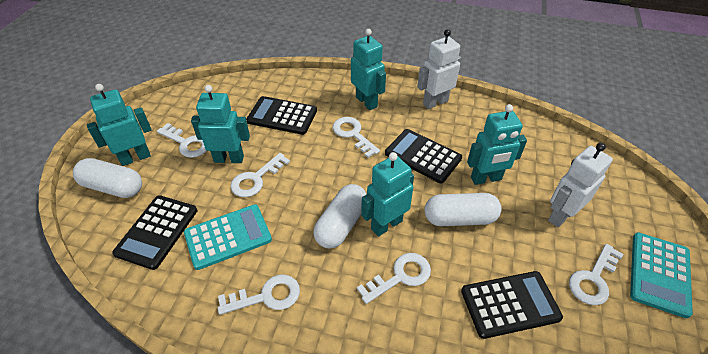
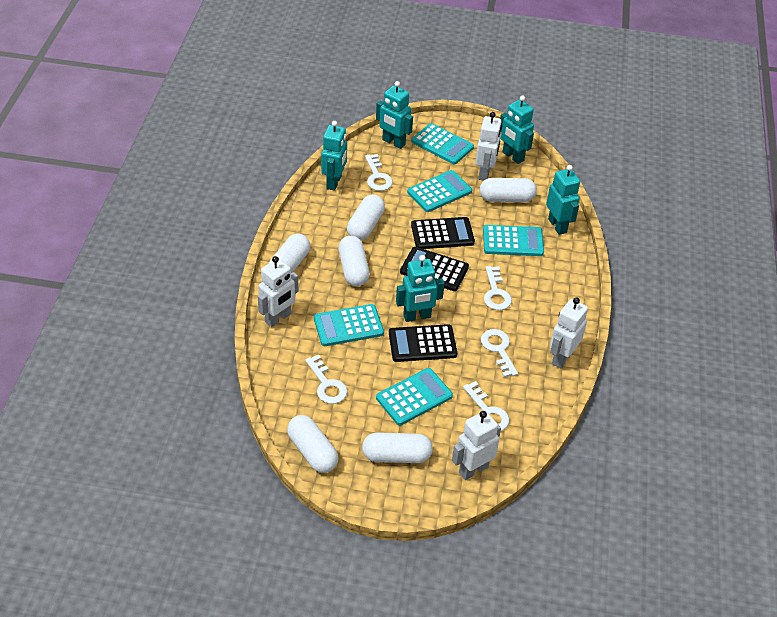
black calculator: [112,195,197,270] [246,96,317,135] [385,129,462,183] [461,271,563,339] = 4 -> [389,324,457,362] [400,247,469,291] [411,217,475,249] = 3
turquoise calculator: [184,204,272,270] [630,232,693,318] = 2 -> [314,304,384,346] [376,368,453,426] [407,170,472,212] [411,123,474,164] [483,225,544,256] = 5
white capsule: [73,158,142,198] [313,184,367,249] [424,193,502,226] = 3 -> [268,233,310,273] [287,415,338,473] [338,236,370,286] [347,194,385,241] [362,432,433,463] [480,178,537,202] = 6
white key: [157,123,207,158] [218,275,300,315] [231,153,290,197] [333,117,380,158] [357,253,431,304] [569,244,623,305] = 6 -> [305,355,348,404] [365,154,393,191] [463,381,509,431] [481,329,518,377] [484,266,512,310] = 5
white robot: [417,29,461,109] [548,143,613,227] = 2 -> [258,256,299,327] [452,411,501,480] [475,112,502,181] [550,297,588,369] = 4

